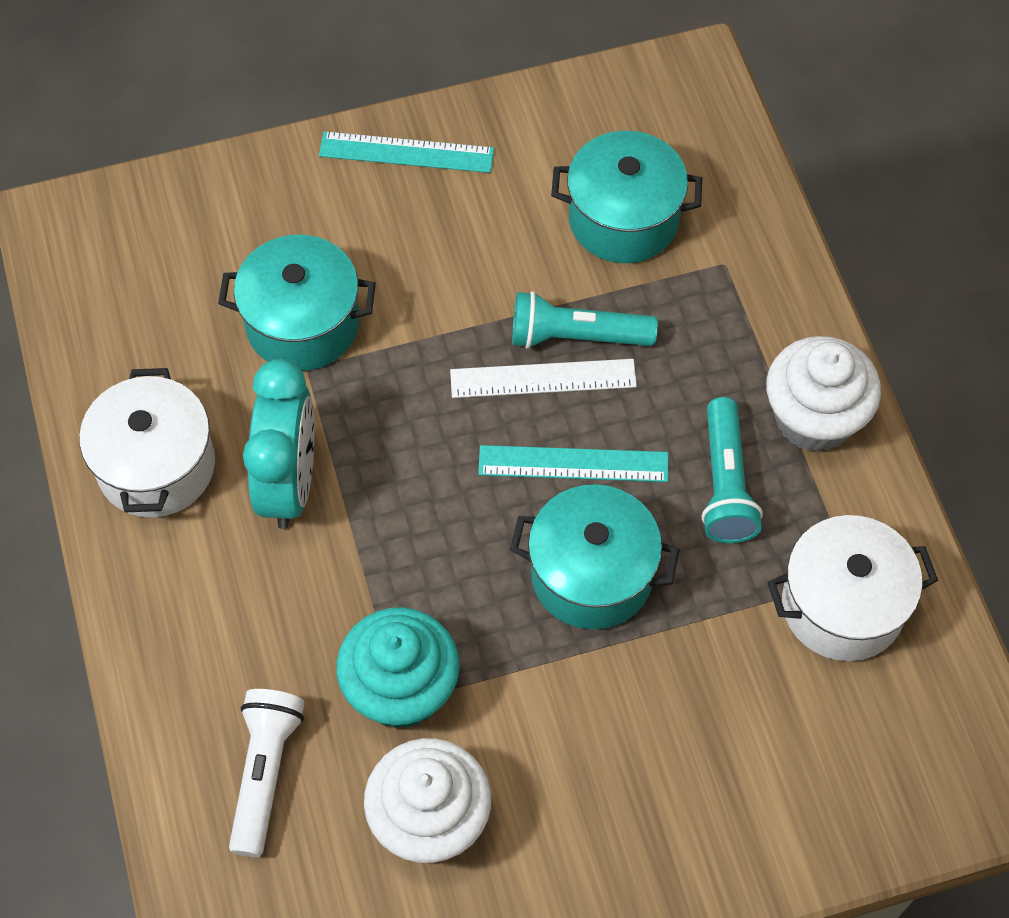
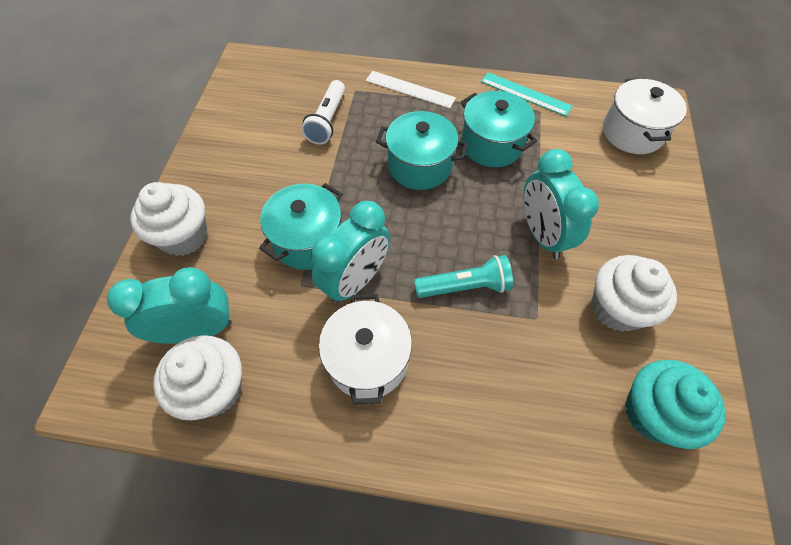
turquoise clock: [243,359,314,529] = 1 -> [107,267,232,344] [311,201,390,303] [523,149,599,259] = 3
turquoise flashlight: [512,291,658,349] [702,397,763,543] = 2 -> [414,255,513,298] = 1
turquoise ruler: [319,131,494,173] [478,445,668,482] = 2 -> [481,72,572,116] = 1
white cupcake: [364,738,491,863] [766,336,881,452] = 2 -> [130,182,207,256] [153,335,242,420] [592,255,677,332] = 3

